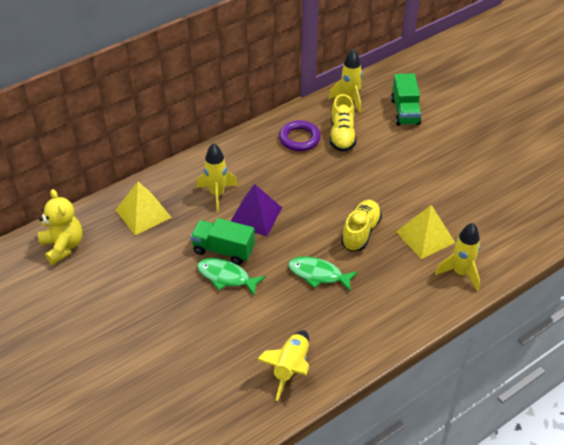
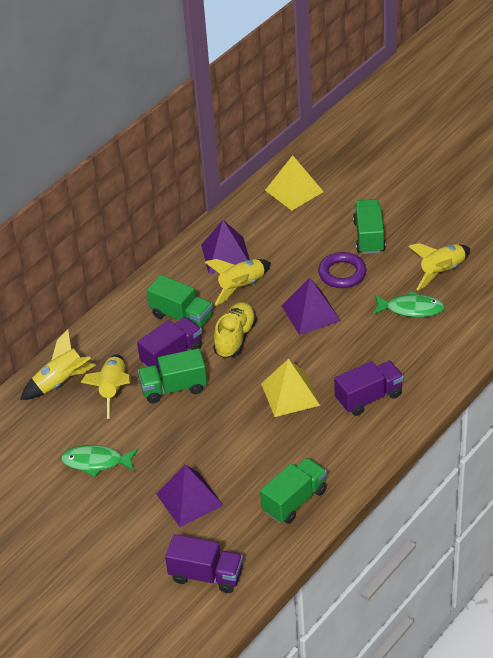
green truck: [191,218,255,265] [391,73,421,126] = 2 -> [138,348,207,403] [147,275,213,328] [260,458,327,524] [353,199,386,254] = 4
purple pyramid: [231,184,282,236] = 1 -> [156,464,224,527] [201,220,250,274] [282,277,341,335] = 3
purple truck: none = 0 -> [137,317,202,371] [165,534,243,593] [334,361,404,416] = 3
yellow shoe: [330,94,356,152] [341,200,382,251] = 2 -> [213,302,257,358] = 1
yellow teddy bear: [38,189,82,265] = 1 -> none = 0

